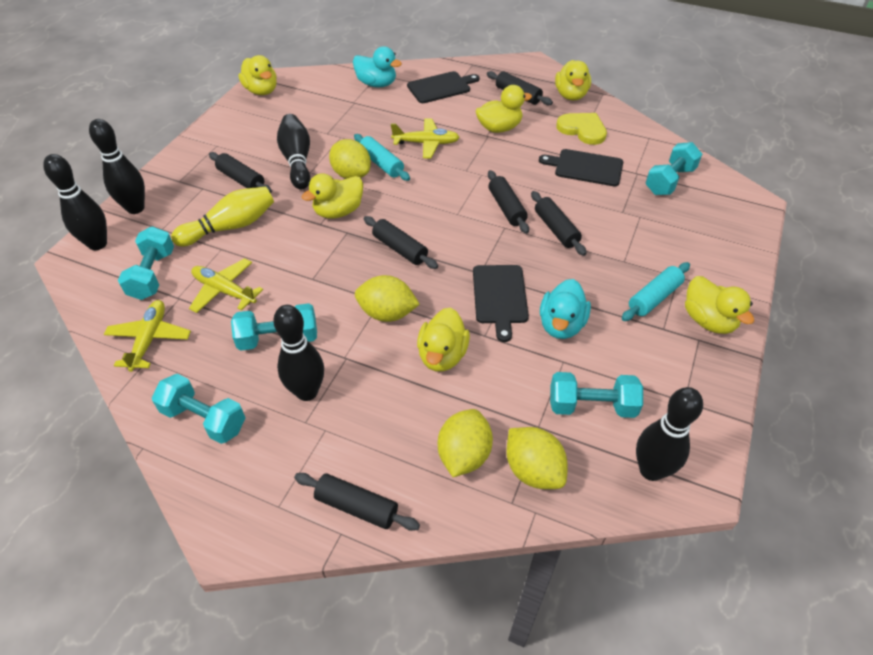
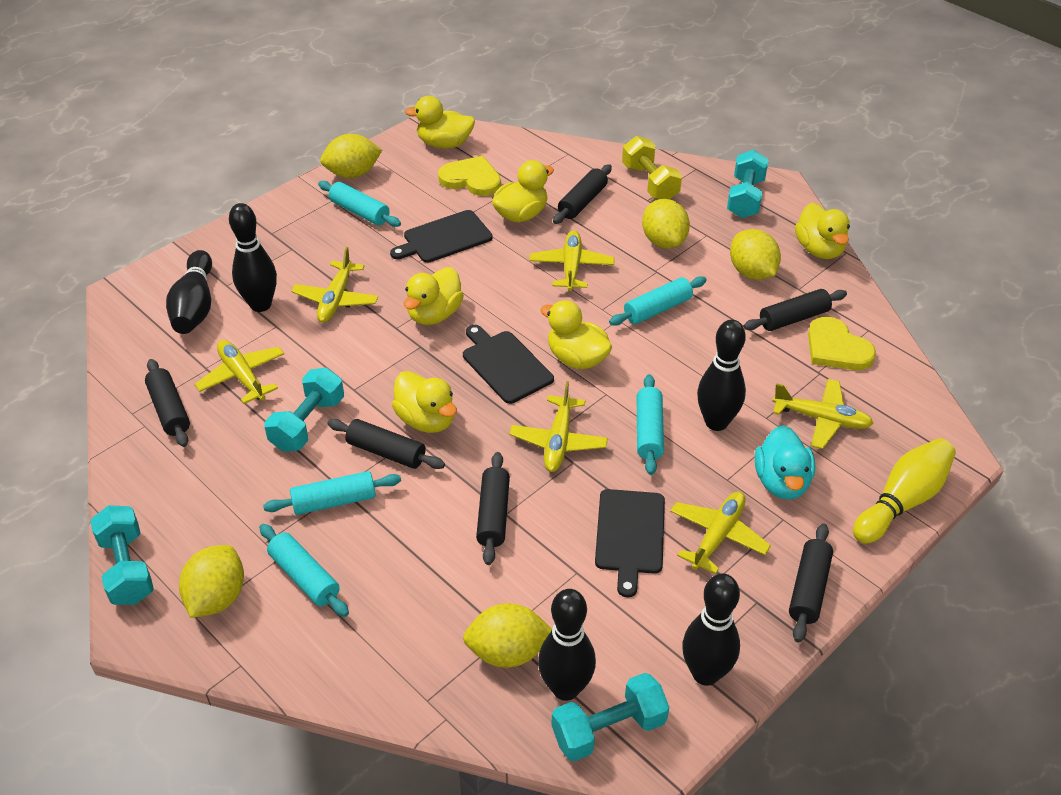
turquoise duck: [353,46,402,88] [540,279,591,339] = 2 -> [755,425,815,500] = 1
turquoise dumbbell: [118,226,174,300] [152,374,245,444] [231,303,317,351] [550,372,643,418] [646,142,702,195] = 5 -> [90,505,154,605] [264,368,344,452] [552,673,669,762] [727,150,769,218] = 4
turquoise rolling pin: [354,134,410,181] [622,262,690,321] = 2 -> [259,524,349,617] [263,471,401,515] [318,181,401,227] [609,276,707,326] [637,374,664,475] = 5
yellow dumbbell: none = 0 -> [622,136,682,199] = 1
yellow heart: [556,113,607,145] = 1 -> [438,156,501,196] [808,317,876,370] = 2
yellow lemon: [329,139,371,179] [355,275,420,322] [438,409,493,477] [506,427,568,489] = 4 -> [179,545,244,618] [320,134,382,178] [463,603,552,668] [642,199,690,248] [730,229,781,280] = 5
yellow plane: [104,300,191,372] [189,258,263,313] [391,118,460,158] = 3 -> [194,340,284,404] [291,247,378,323] [510,381,608,472] [529,230,615,291] [670,492,771,574] [772,379,874,449] = 6

